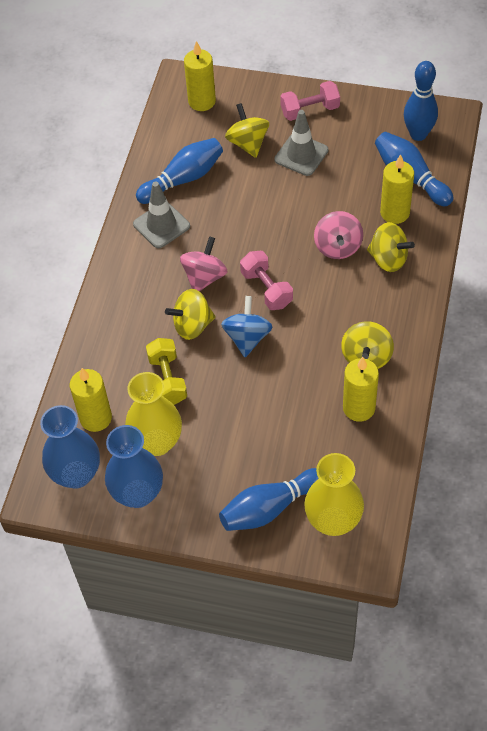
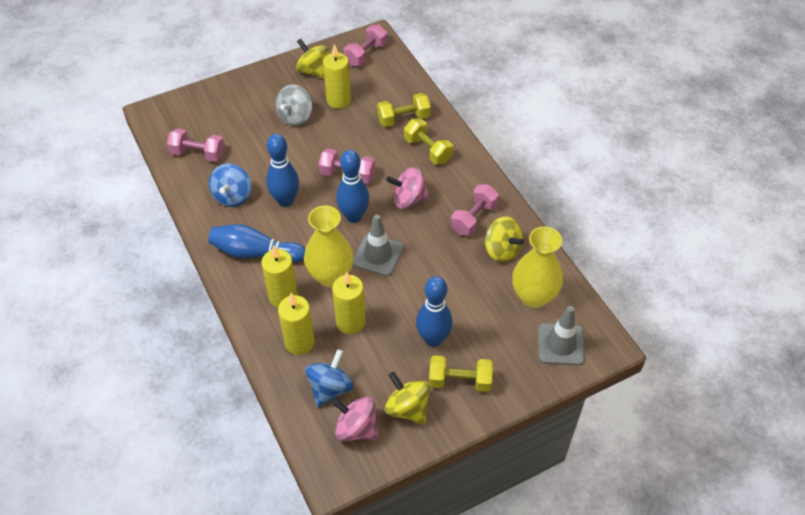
blue spinning top: [221,296,273,357] = 1 -> [209,164,252,207] [305,349,353,407] = 2
blue vase: [40,405,100,489] [105,425,163,508] = 2 -> none = 0
grey spinning top: none = 0 -> [275,84,313,126] = 1
pink dumbbell: [240,251,293,310] [280,81,340,121] = 2 -> [167,128,225,162] [319,148,375,184] [344,24,387,66] [451,184,499,236] = 4
yellow dumbbell: [146,338,187,405] = 1 -> [377,93,431,127] [404,119,453,165] [429,355,493,392] = 3
yellow spinning top: [165,289,216,340] [225,103,269,158] [341,321,394,369] [367,222,415,272] = 4 -> [296,39,329,79] [385,372,430,425] [485,217,524,263] = 3

